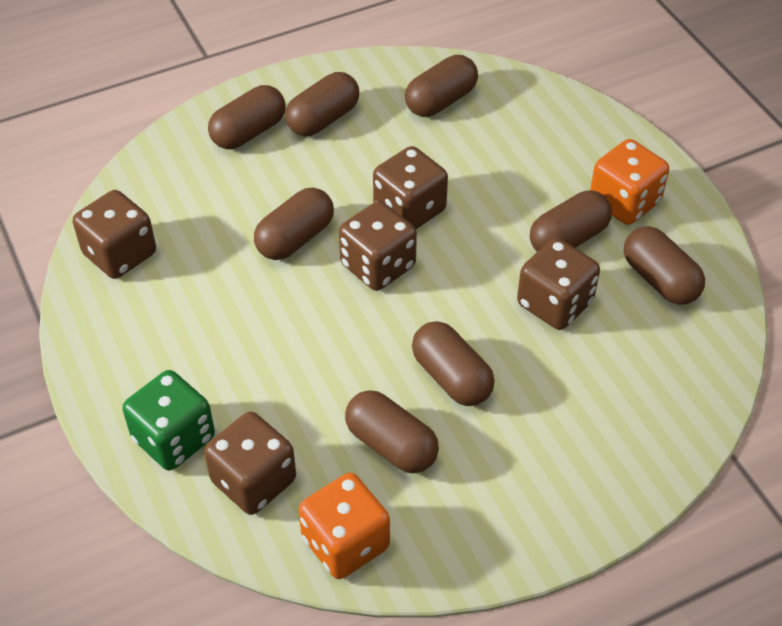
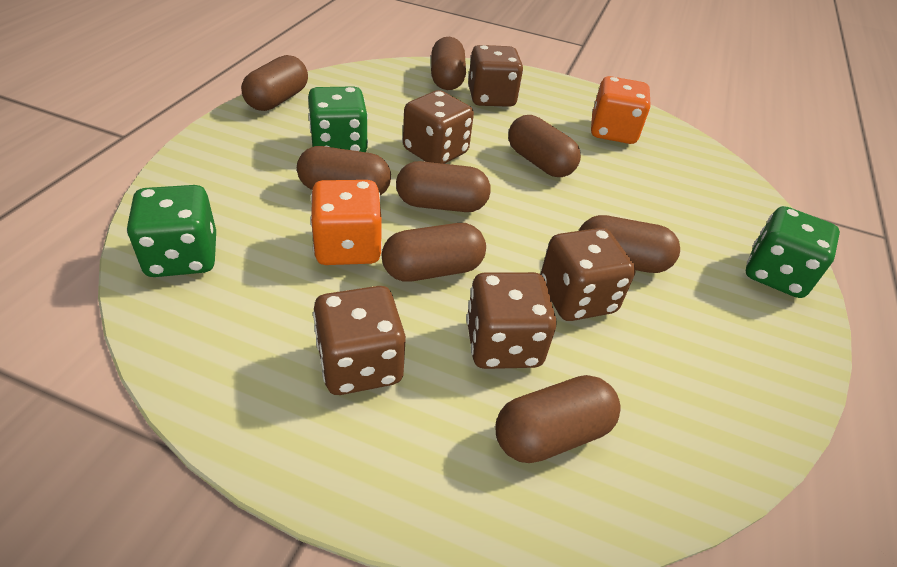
green dice: [123,370,215,470] = 1 -> [127,185,216,277] [308,86,368,152] [746,206,840,298] = 3

